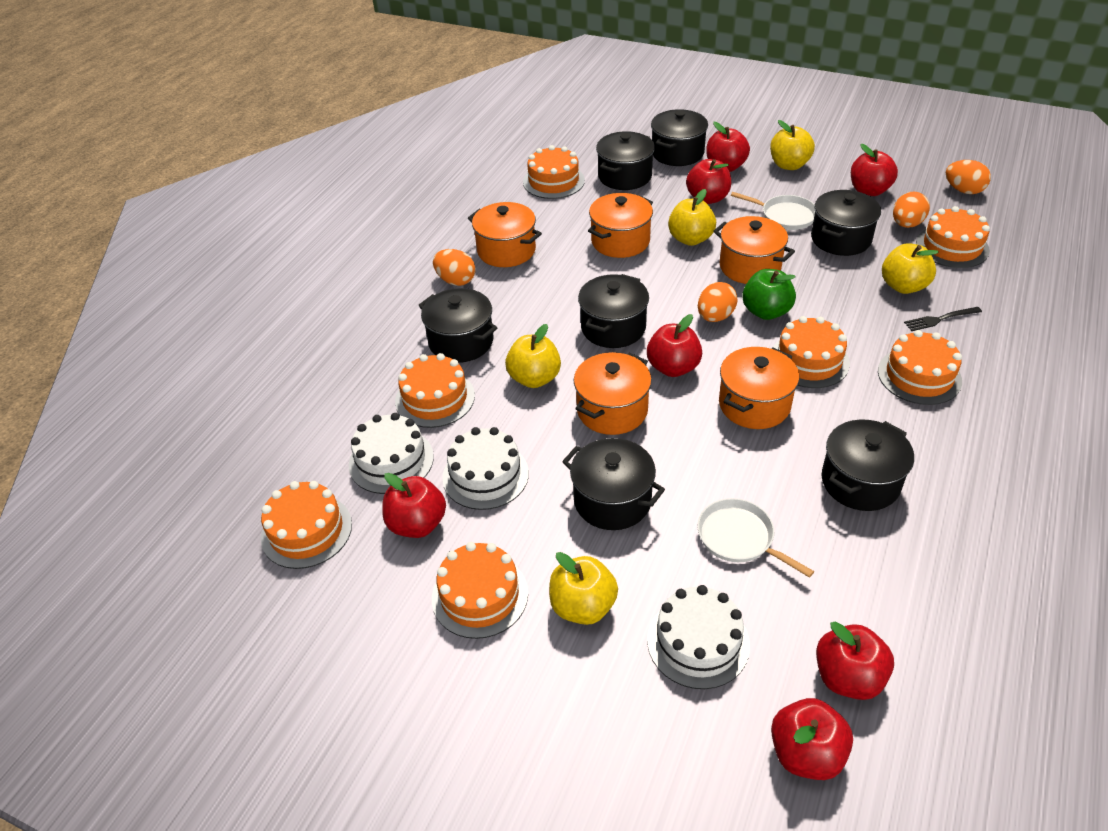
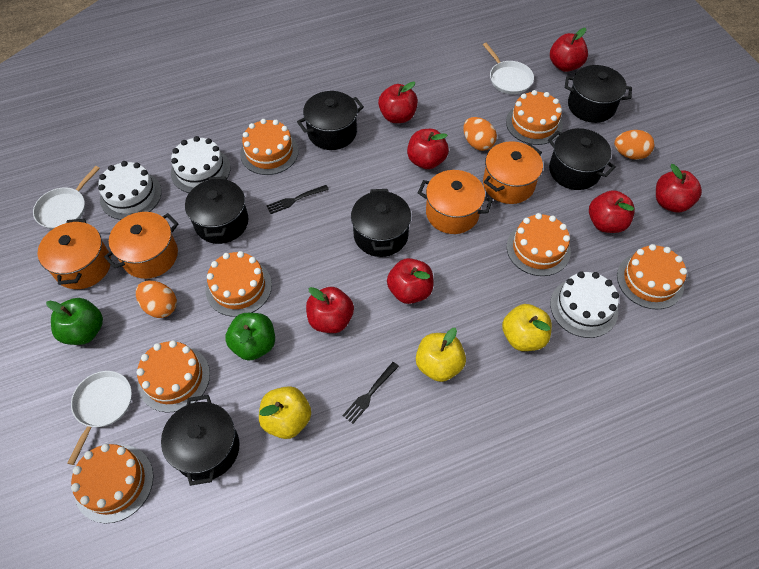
black fork: [904,307,982,331] = 1 -> [266,185,329,214] [342,362,399,424] = 2
black pot: [418,288,498,363] [562,438,665,530] [578,274,649,348] [596,131,655,190] [651,109,708,166] [811,190,881,256] [822,420,914,511] = 7 -> [161,395,239,486] [185,176,248,244] [297,91,364,150] [351,189,411,257] [548,128,616,190] [565,65,632,123] = 6
green apple: [742,269,796,320] = 1 -> [46,298,103,345] [225,313,275,361] = 2
orange egg: [433,249,476,286] [698,282,738,322] [893,191,930,228] [946,160,991,194] = 4 -> [136,281,177,318] [463,117,497,151] [614,130,654,160] = 3
orange pot: [468,202,542,267] [574,352,652,435] [588,193,653,258] [713,216,795,284] [719,347,799,429] = 5 -> [38,218,111,289] [104,212,178,279] [418,170,493,234] [483,141,543,204] = 4
white pan: [697,498,814,578] [731,192,815,230] = 2 -> [33,166,100,229] [68,371,132,465] [483,43,534,94] = 3
yellow apple: [505,324,561,388] [549,552,618,625] [668,189,716,246] [770,120,815,170] [882,243,939,294] = 5 -> [259,386,311,439] [416,328,466,382] [502,304,552,351] = 3

